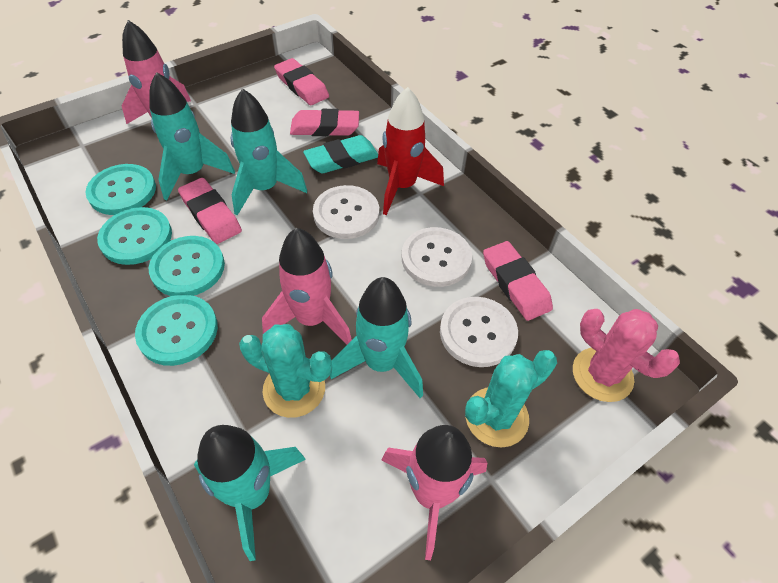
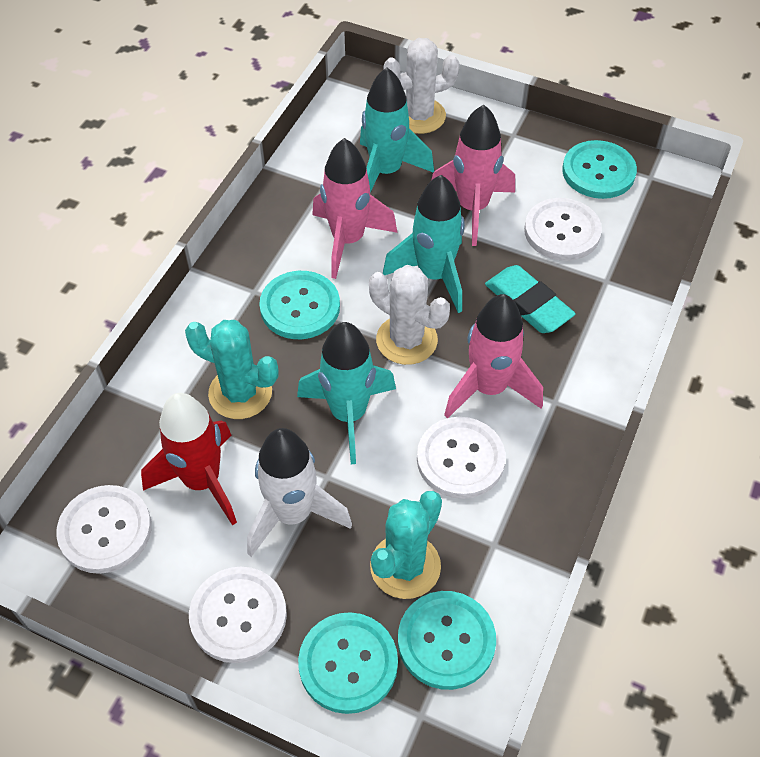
pink cactus: [573,309,680,402] = 1 -> none = 0
pink eraser: [178,178,242,244] [274,58,329,105] [290,109,359,136] [483,241,553,321] = 4 -> none = 0
turquoise rocket: [149,72,235,200] [194,425,306,561] [231,88,307,215] [330,277,423,398] = 4 -> [297,322,396,464] [360,68,434,192] [383,175,465,313] = 3
white button: [313,185,379,239] [402,227,472,287] [440,297,518,367] = 3 -> [56,485,152,574] [189,567,287,663] [417,417,506,499] [524,198,602,261] = 4
white cactus: none = 0 -> [369,265,450,365] [383,38,460,134] = 2
white rocket: none = 0 -> [247,428,352,557] = 1

